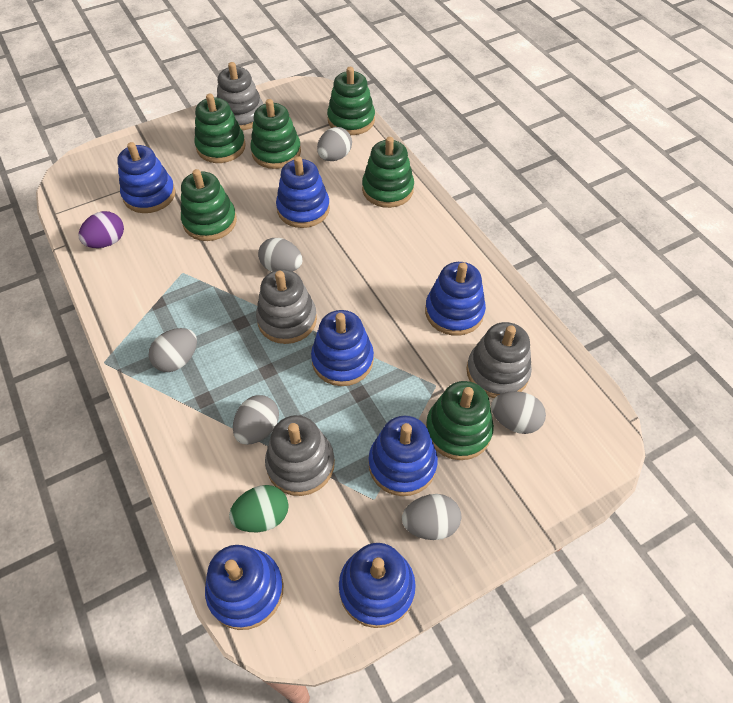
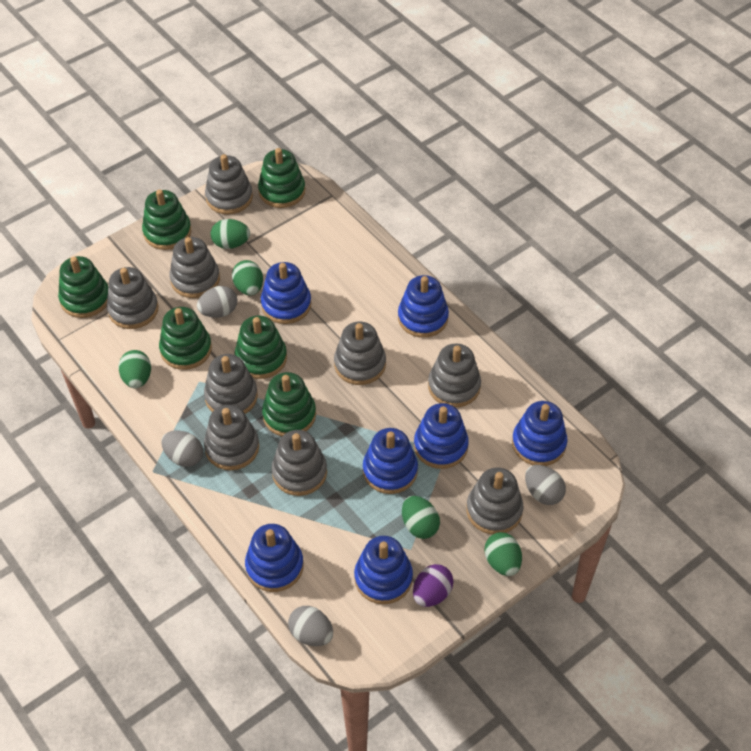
green egg: [229,485,289,532] = 1 -> [119,350,151,388] [211,219,250,249] [232,260,263,295] [402,496,440,539] [484,532,522,576] = 5
grey egg: [148,328,197,372] [233,395,279,445] [258,238,302,272] [317,127,352,161] [402,494,461,540] [491,391,546,434] = 6 -> [161,430,203,467] [197,286,237,318] [288,606,333,646] [525,465,566,505] = 4
grey stacking toy: [217,62,263,130] [256,269,317,344] [265,415,335,496] [466,322,532,398] = 4 -> [107,267,158,329] [169,237,220,298] [204,354,258,414] [204,405,259,470] [205,154,253,214] [271,430,327,496] [334,322,386,385] [428,343,481,408] [466,468,523,534] = 9

